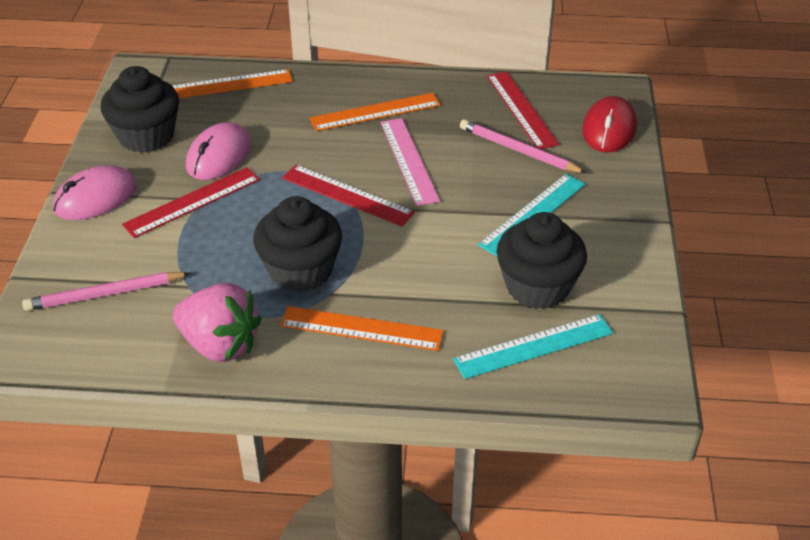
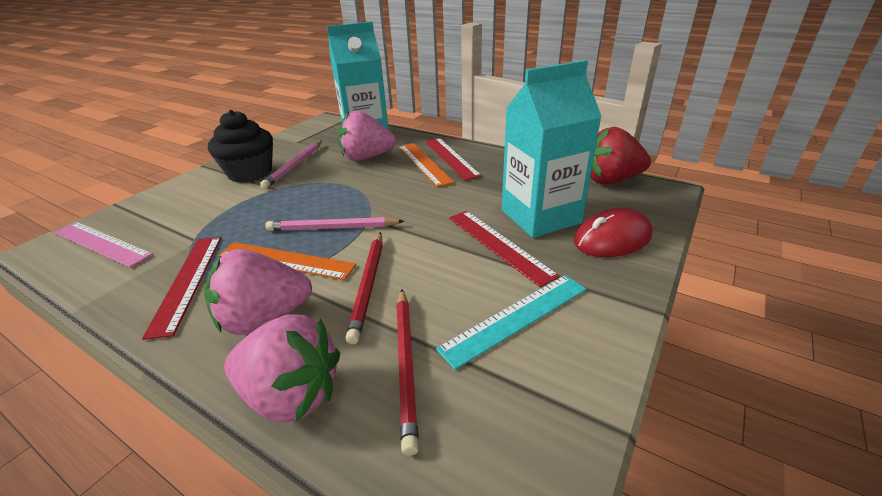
black cupcake: [101,66,179,153] [253,196,342,292] [496,212,587,309] = 3 -> [208,110,273,183] = 1
orange ruler: [172,69,293,98] [280,306,444,351] [310,93,441,131] = 3 -> [218,242,357,280] [399,143,455,187] = 2
pink mouse: [53,165,137,220] [186,122,251,180] = 2 -> none = 0
pink strawberry: [173,283,262,362] = 1 -> [204,249,312,335] [224,314,340,423] [338,111,396,161] = 3
red pencil: none = 0 -> [345,232,383,344] [397,289,419,456] = 2
red strawberry: none = 0 -> [590,127,651,184] = 1
turquoise carton: none = 0 -> [327,22,389,130] [502,60,602,238] = 2
turquoise ruler: [453,314,613,379] [478,174,586,256] = 2 -> [436,275,586,370] = 1

